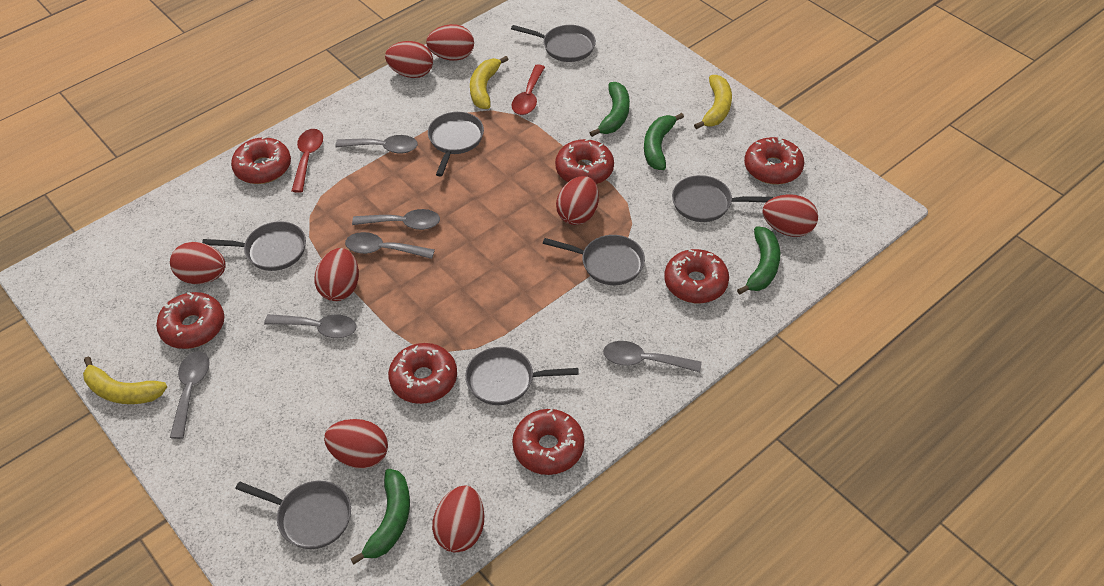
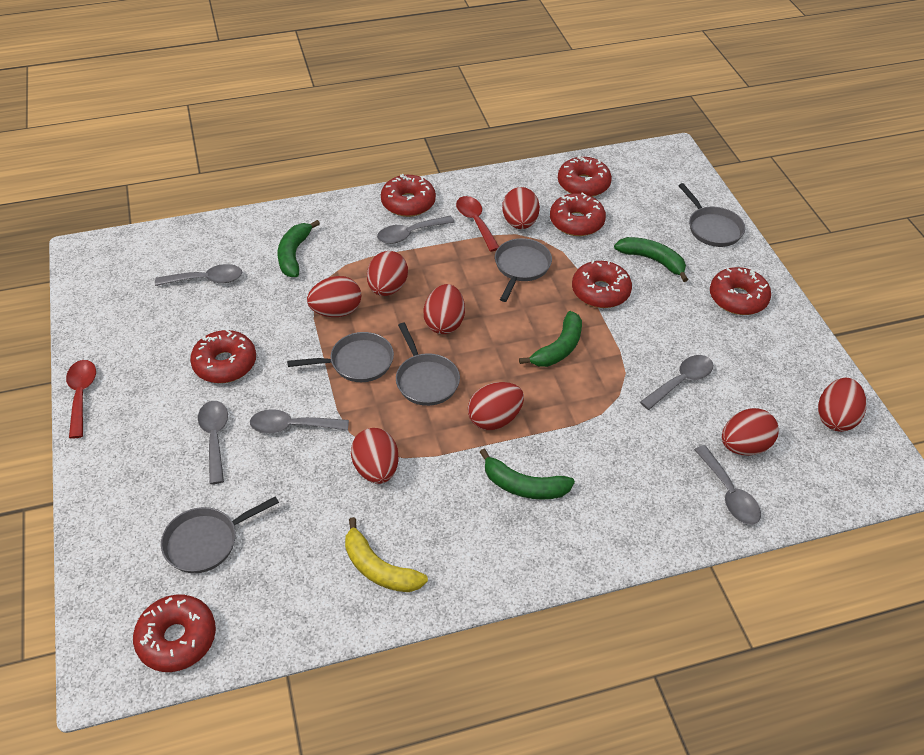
grey pan: [202,221,306,271] [235,481,351,549] [428,112,484,177] [465,347,579,405] [511,25,596,62] [543,235,645,285] [672,175,773,222] = 7 -> [161,496,279,573] [287,332,394,382] [396,323,460,406] [495,238,552,302] [678,183,745,247] = 5
yellow banana: [83,357,167,404] [470,56,509,109] [694,75,732,129] = 3 -> [345,517,428,592] = 1

